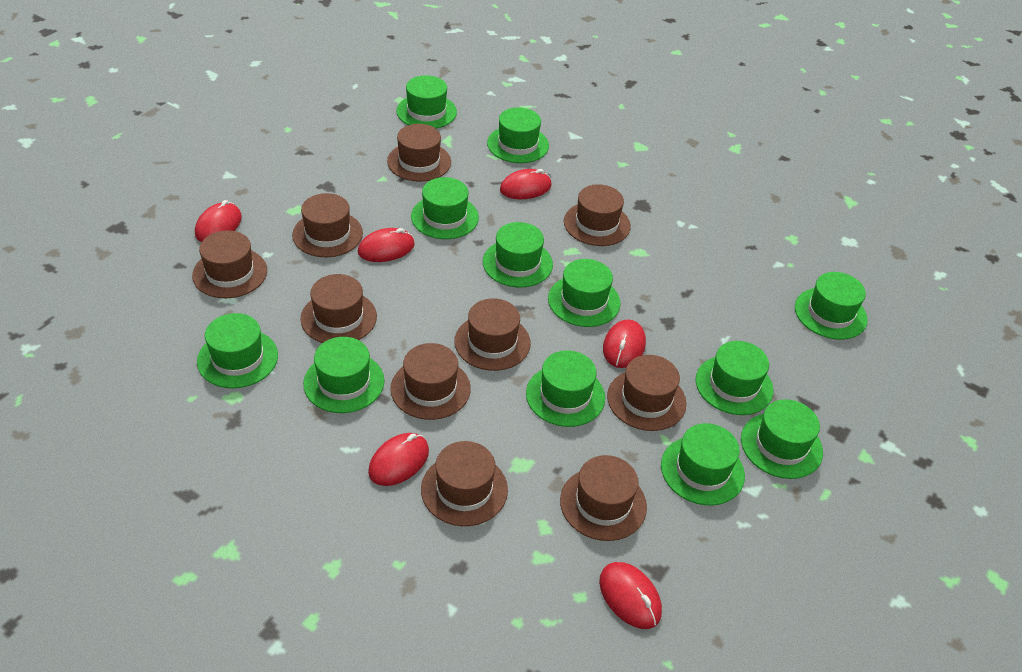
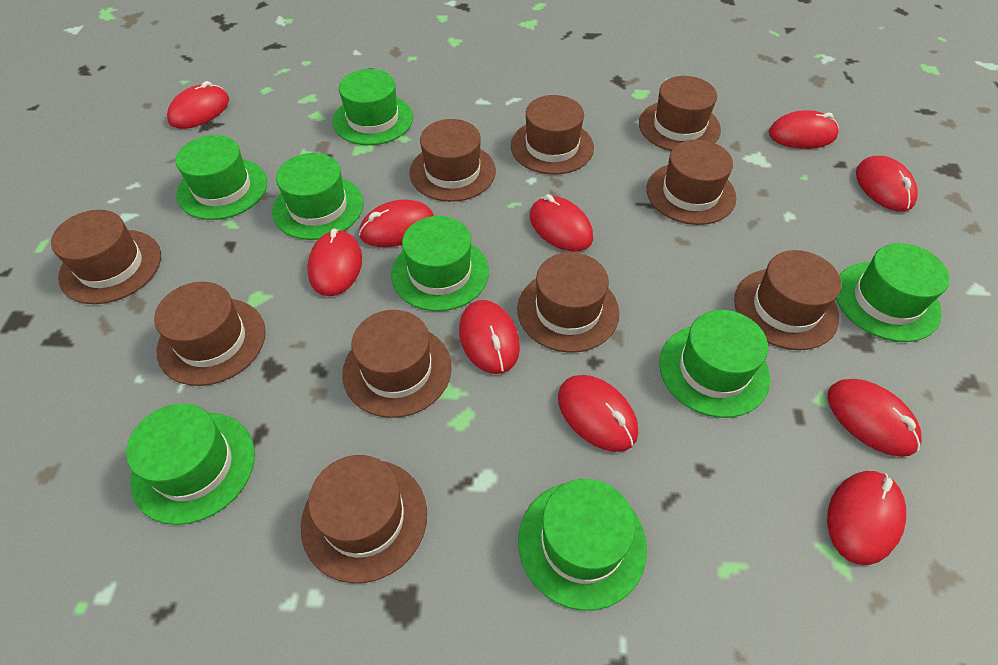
green hat: [197,313,278,388] [303,337,384,413] [396,75,457,128] [411,177,479,239] [483,222,553,288] [487,107,549,163] [526,350,605,427] [548,259,621,327] [661,423,745,506] [696,341,773,415] [741,399,823,479] [795,272,868,340] = 12 -> [126,403,255,525] [175,135,267,220] [272,153,364,240] [333,69,413,145] [391,216,489,311] [518,479,647,611] [659,310,770,418] [836,243,950,342] = 8
red mouse: [195,200,242,242] [358,228,415,262] [368,433,429,486] [500,169,552,199] [599,562,662,629] [603,319,646,368] = 6 -> [167,81,229,129] [307,228,362,296] [359,199,434,247] [459,300,520,374] [530,194,593,252] [558,375,638,452] [769,110,839,149] [827,471,906,565] [828,379,922,457] [856,156,918,211] = 10

